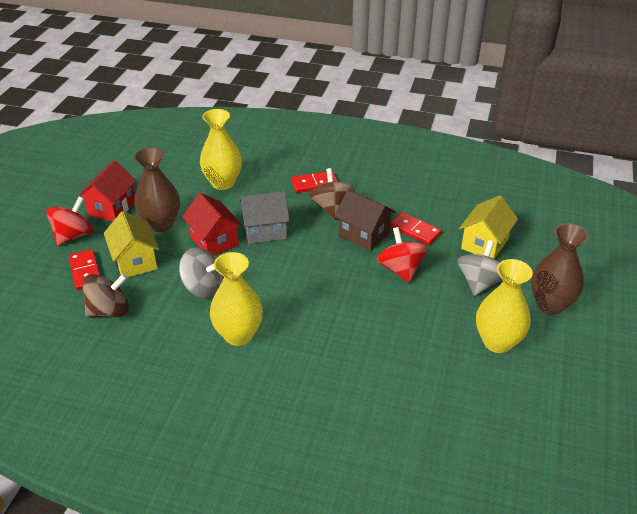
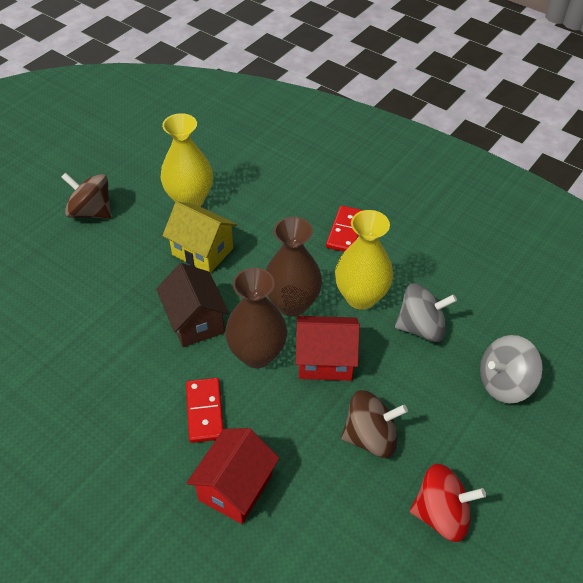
grey house: [240,191,290,244] = 1 -> none = 0
red domino: [68,249,100,290] [291,171,338,193] [390,212,442,245] = 3 -> [186,378,224,443] [326,206,364,252] = 2
red spinning top: [46,196,93,246] [377,227,428,283] = 2 -> [410,464,486,542] = 1
yellow house: [104,211,159,278] [459,195,518,259] = 2 -> [162,202,237,273] = 1
yellow vase: [200,109,242,190] [210,252,263,346] [476,259,533,353] = 3 -> [161,113,213,206] [335,210,393,310] = 2

